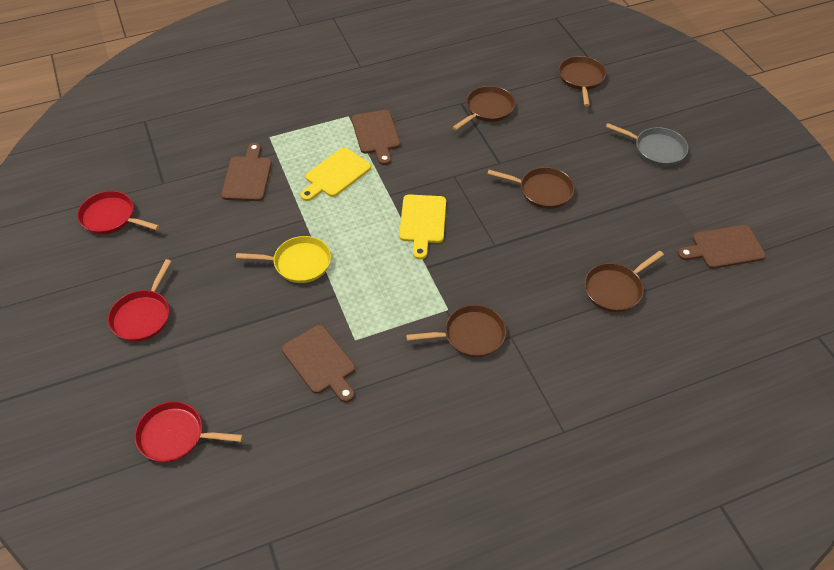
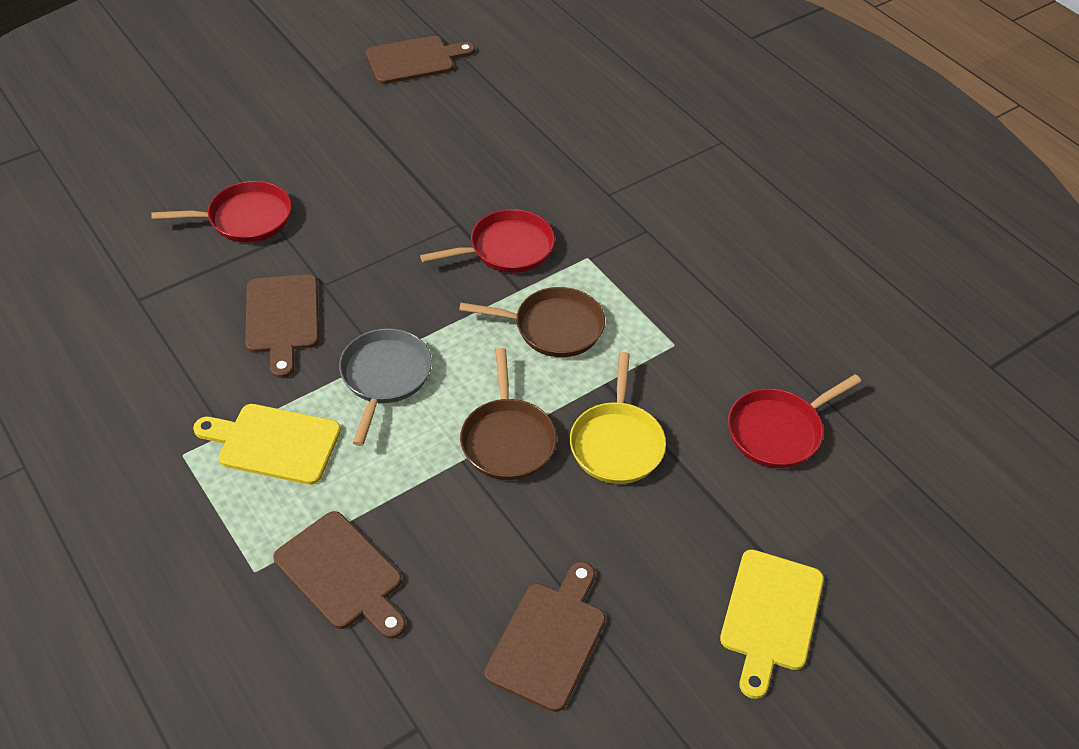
brown pan: [406,305,506,357] [452,86,515,130] [487,167,574,209] [558,56,606,106] [584,251,664,312] = 5 -> [459,287,605,357] [460,348,557,480] = 2

